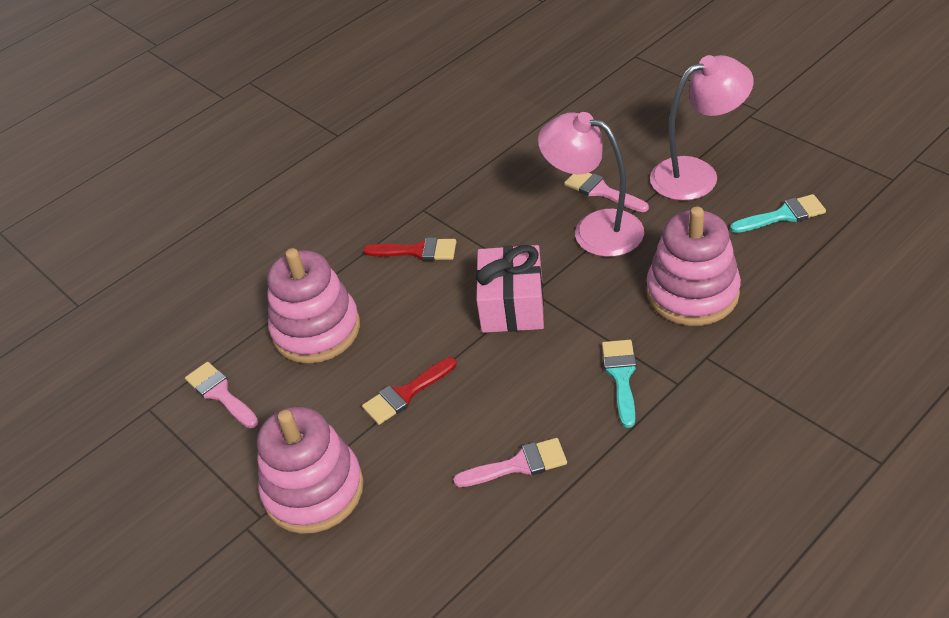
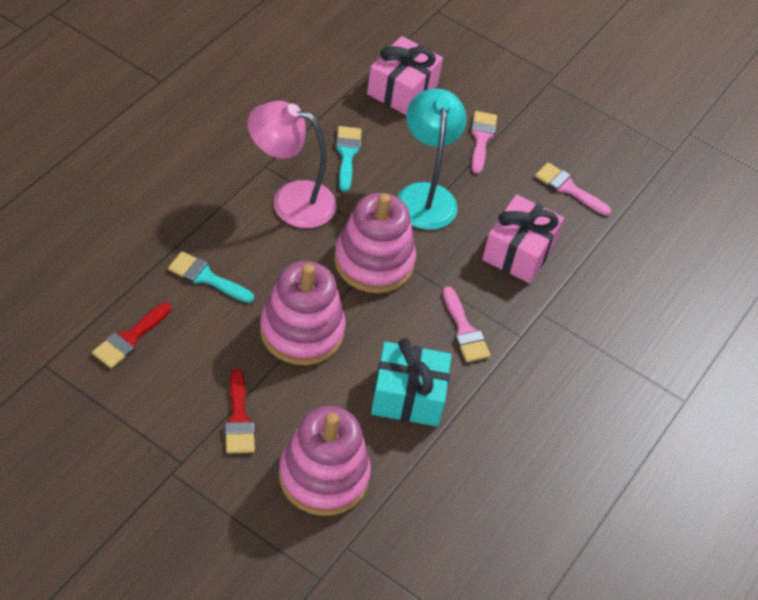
pink gift: [476,245,544,333] = 1 -> [367,36,443,116] [482,195,564,283] = 2
pink lamp: [538,112,644,257] [650,55,754,201] = 2 -> [248,101,337,228] = 1
turquoise gift: none = 0 -> [371,338,452,427] = 1
turquoise lamp: none = 0 -> [397,89,467,230] = 1

